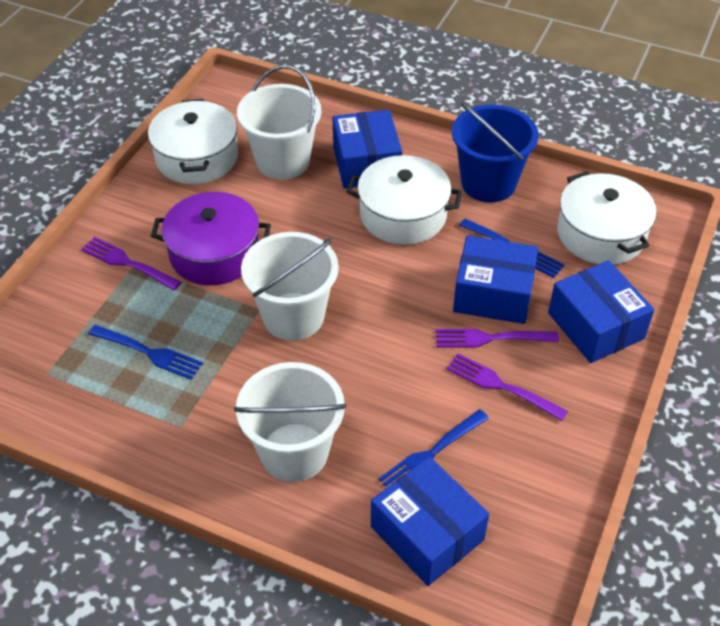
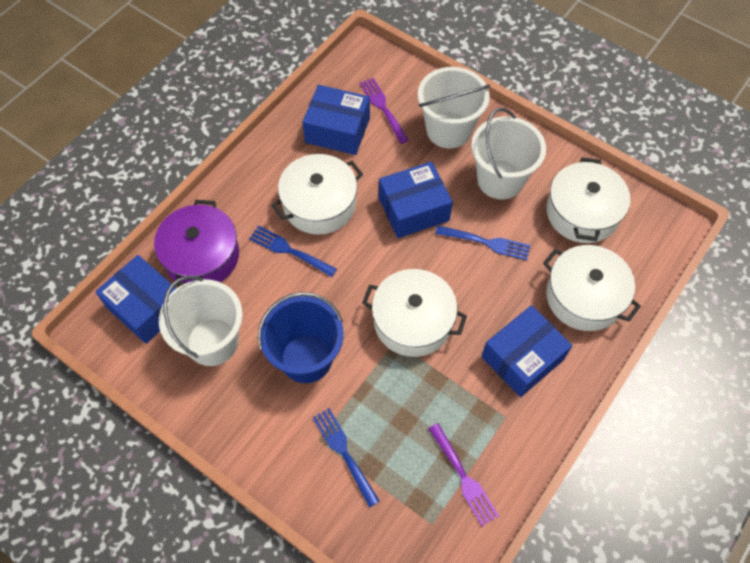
purple fork: [81,237,181,290] [435,329,559,348] [446,353,568,421] = 3 -> [360,78,409,144] [428,423,499,526] = 2
white pot: [148,99,238,184] [347,155,462,245] [557,171,656,265] = 3 -> [272,154,363,235] [362,269,467,357] [543,245,641,331] [546,157,630,243] = 4

